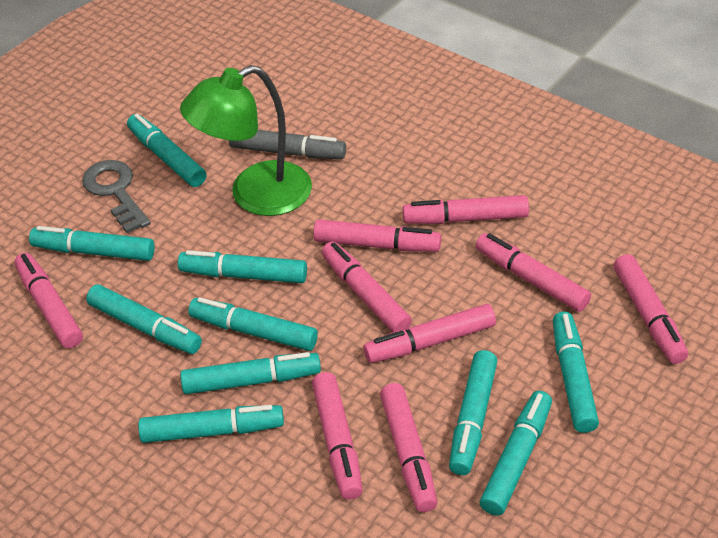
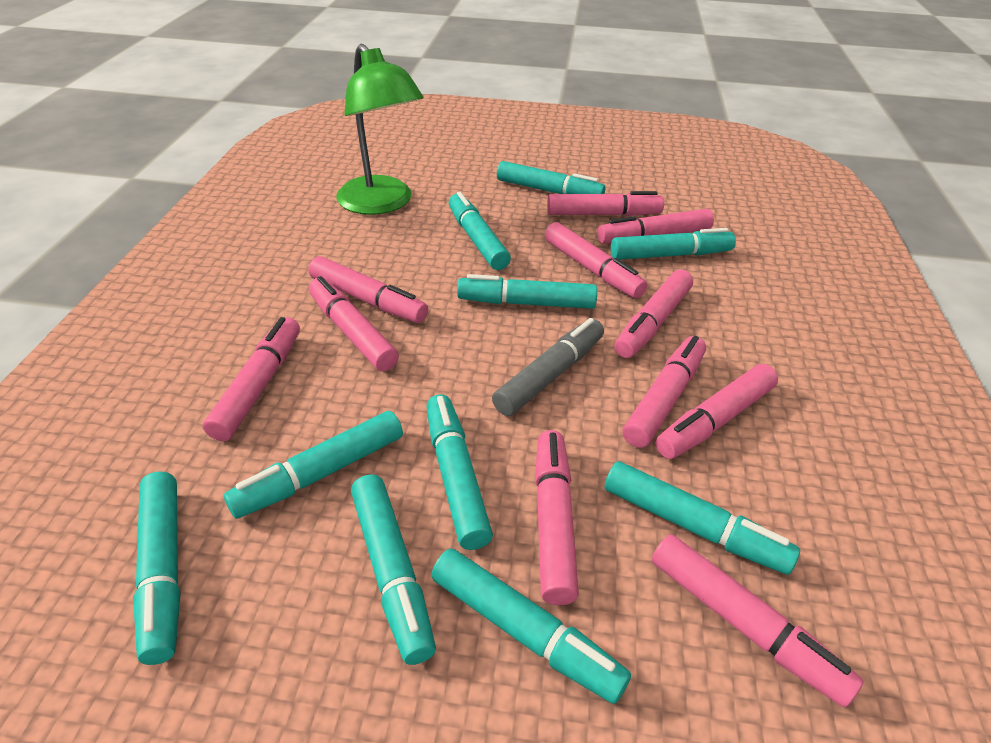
grey key: [82,160,151,233] = 1 -> none = 0
pink marker: [14,253,83,348] [312,372,363,500] [313,219,441,252] [322,242,412,332] [363,304,496,363] [380,383,437,512] [403,195,529,224] [476,233,591,312] [614,254,688,364] = 9 -> [203,317,300,441] [309,256,428,323] [309,276,399,371] [535,430,579,605] [545,222,647,298] [547,191,664,216] [597,209,714,244] [614,270,693,358] [622,336,706,448] [652,534,863,707] [656,364,778,459] = 11

